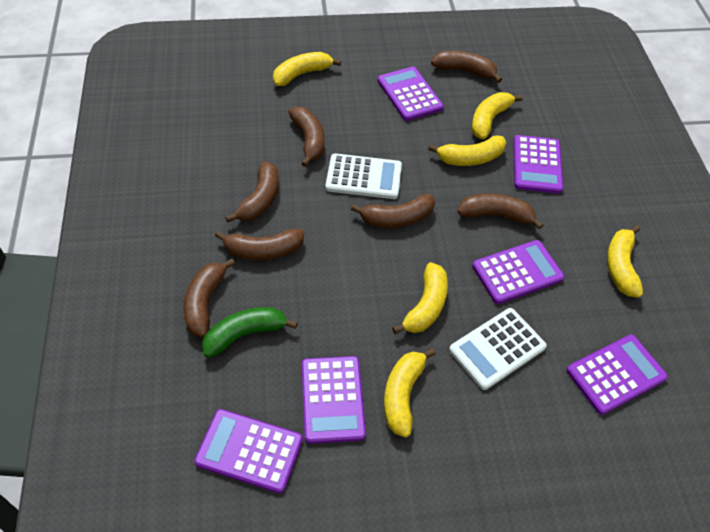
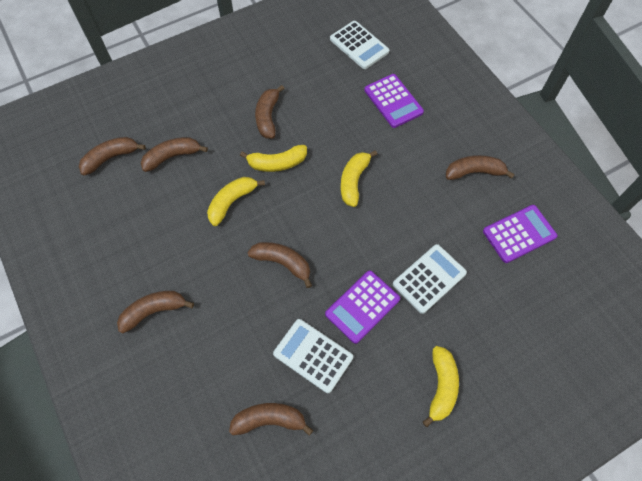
green banana: [202,307,298,358] = 1 -> none = 0
purple calculator: [194,409,303,493] [302,356,366,444] [377,67,444,121] [472,240,564,304] [513,135,563,194] [567,334,668,415] = 6 -> [325,270,400,344] [364,74,424,128] [483,205,557,263] = 3
white calculator: [325,153,402,199] [449,308,547,390] = 2 -> [273,319,353,393] [330,21,389,69] [393,244,467,314] = 3
yellow banana: [273,52,341,86] [384,348,435,438] [392,262,448,334] [428,135,506,166] [472,92,523,139] [607,225,643,298] = 6 -> [207,177,265,226] [240,145,307,172] [341,150,377,207] [423,346,459,427] = 4

